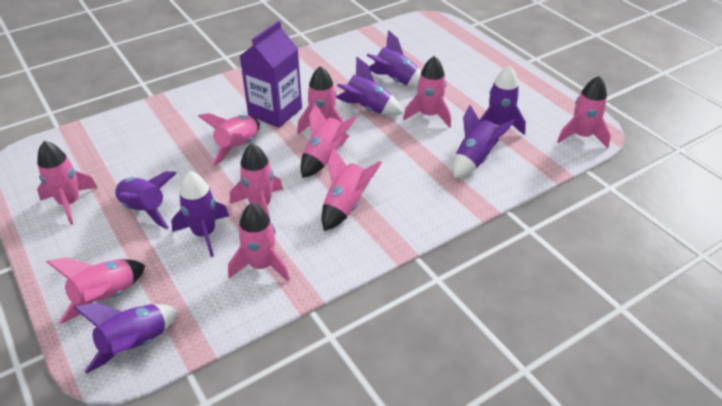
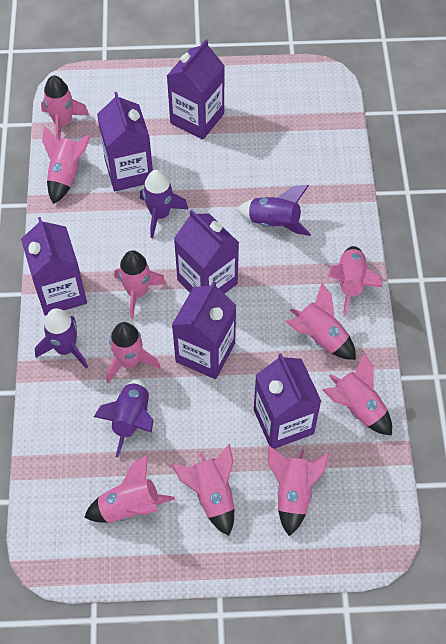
purple carton: [240,21,302,128] = 1 -> [21,217,87,316] [97,92,153,191] [167,39,225,139] [172,281,236,379] [174,210,239,294] [254,353,321,449] = 6
purple rocket: [74,302,178,374] [115,171,177,229] [171,171,229,257] [336,56,403,116] [367,30,421,88] [452,105,515,178] [480,65,526,135] = 7 -> [35,308,88,369] [94,378,153,457] [140,170,189,238] [237,185,311,236] = 4

